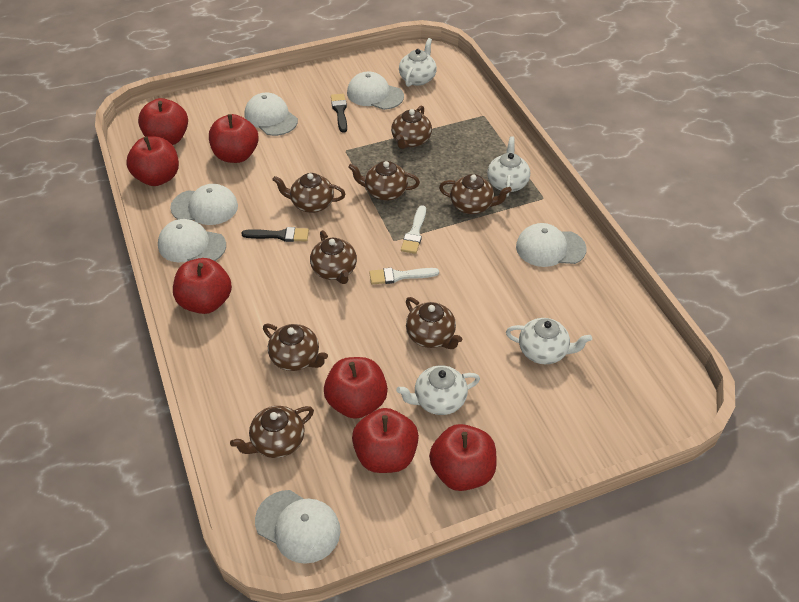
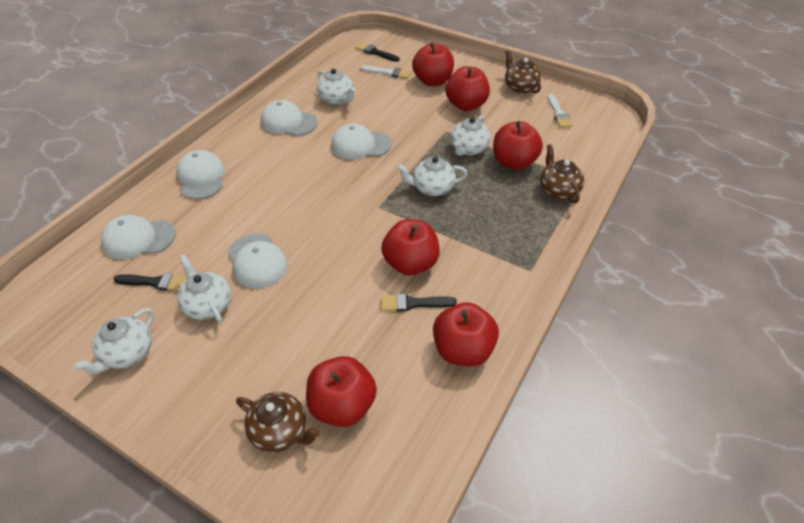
black brush: [241,227,309,242] [331,94,347,133] = 2 -> [114,273,188,291] [356,42,399,62] [381,293,457,311] = 3
brown teapot: [230,406,314,458] [263,324,328,371] [272,173,345,213] [310,230,357,284] [348,161,420,201] [391,106,432,149] [406,297,462,349] [439,174,512,214] = 8 -> [236,392,320,453] [505,50,541,94] [540,144,584,204] = 3
red apple: [126,136,179,186] [138,98,188,145] [173,258,232,314] [209,114,258,163] [324,357,388,419] [352,408,419,473] [429,424,497,491] = 7 -> [306,356,377,427] [381,219,440,275] [412,42,454,86] [433,302,499,366] [446,66,490,111] [493,121,543,170] = 6
white cap: [158,219,226,262] [170,184,238,225] [245,93,298,136] [255,490,340,564] [347,71,404,110] [516,223,587,267] = 6 -> [101,215,176,259] [176,150,225,199] [228,233,288,289] [261,100,317,136] [331,124,392,160] = 5
white teapot: [396,365,480,415] [399,38,437,87] [487,136,530,197] [506,318,592,364] = 4 -> [73,308,154,375] [177,255,231,323] [317,69,356,105] [397,156,467,196] [450,116,491,156] = 5

